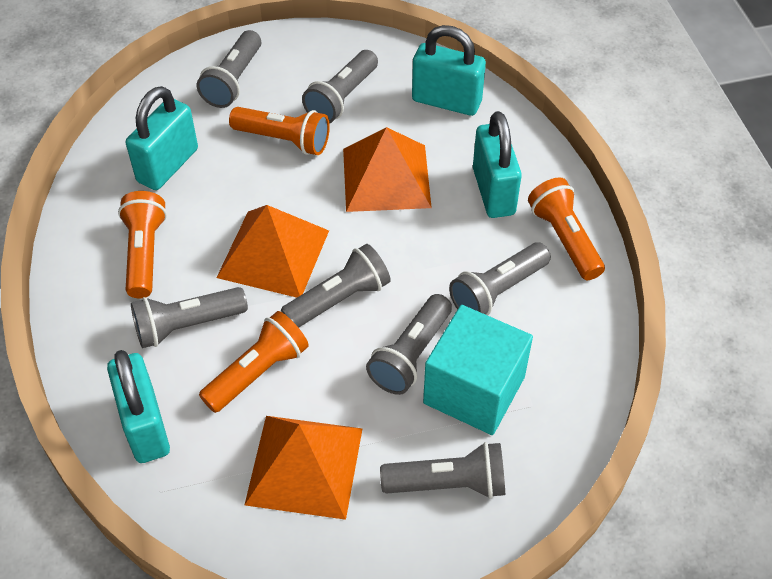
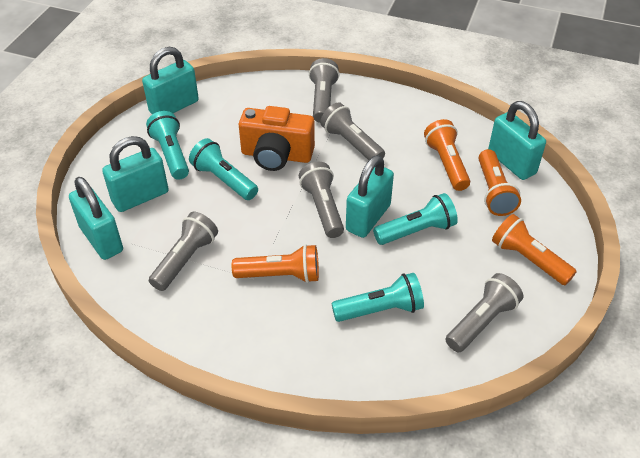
grey flashlight: [131,287,248,348] [197,30,261,108] [281,244,391,328] [302,50,378,124] [366,294,452,395] [380,442,505,499] [449,242,551,315] = 7 -> [149,212,218,291] [299,162,344,238] [309,58,339,123] [320,102,385,160] [445,273,523,352] = 5
orange camera: none = 0 -> [239,106,315,171] = 1
orange pyramid: [216,205,329,298] [245,416,362,520] [343,127,432,212] = 3 -> none = 0
turquoise cube: [423,305,533,435] = 1 -> none = 0
turquoise flashlight: none = 0 -> [146,111,189,180] [189,138,258,200] [331,273,424,322] [373,193,458,245] = 4
turquoise padlock: [107,350,170,463] [126,86,198,190] [412,25,486,116] [473,111,522,218] = 4 -> [69,177,123,260] [102,136,169,212] [142,47,199,114] [346,155,394,238] [488,101,546,180] = 5

